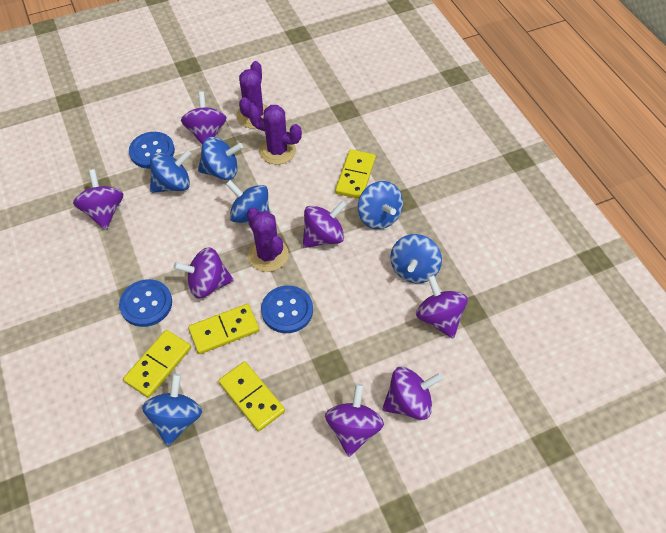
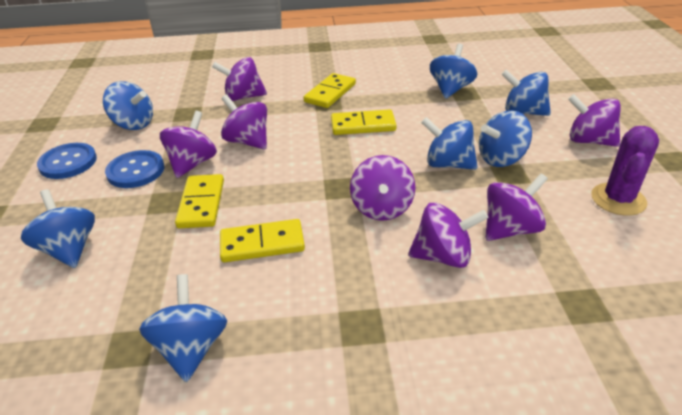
blue button: [119,279,172,327] [129,132,175,169] [261,285,313,333] = 3 -> [37,143,97,179] [105,150,164,188] = 2
blue spinning top: [142,374,202,446] [150,150,191,193] [198,137,243,180] [226,180,270,223] [358,181,403,229] [390,234,442,283] = 6 -> [21,189,95,268] [103,81,153,130] [139,274,227,382] [421,117,478,170] [430,44,477,99] [479,110,532,167] [501,69,551,116] = 7
purple cactus: [236,61,268,129] [247,207,289,272] [248,105,302,165] = 3 -> [591,126,659,216] = 1

